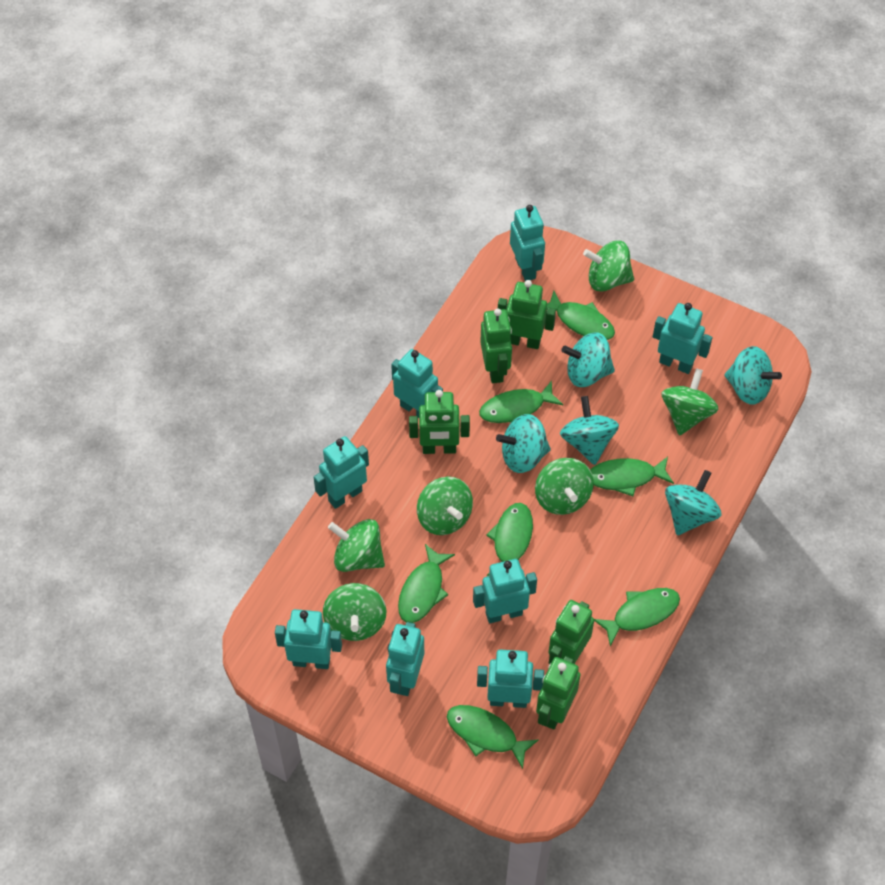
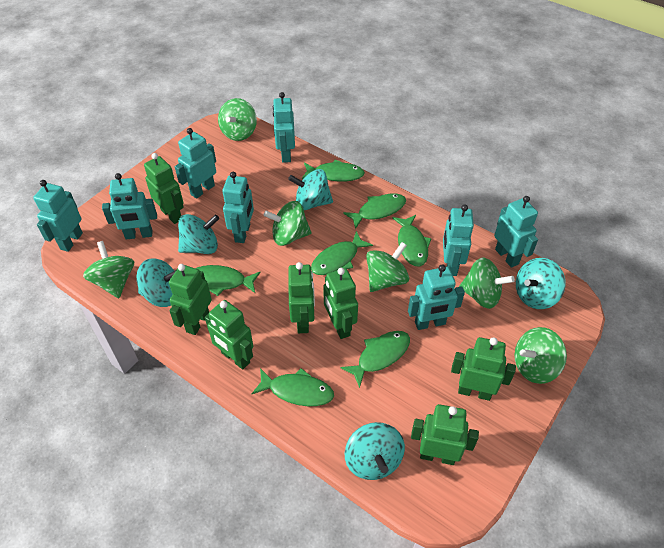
green robot: [409,390,470,454] [480,308,512,383] [498,280,556,349] [536,656,581,730] [548,600,594,665] = 5 -> [144,153,184,224] [169,264,212,335] [205,300,253,369] [288,262,315,333] [323,268,358,339] [411,404,479,465] [451,337,516,401] = 7

